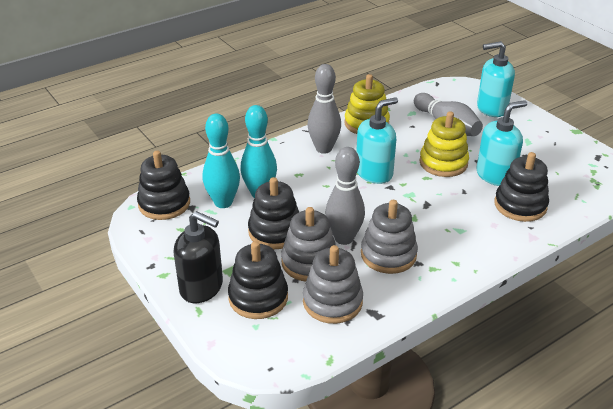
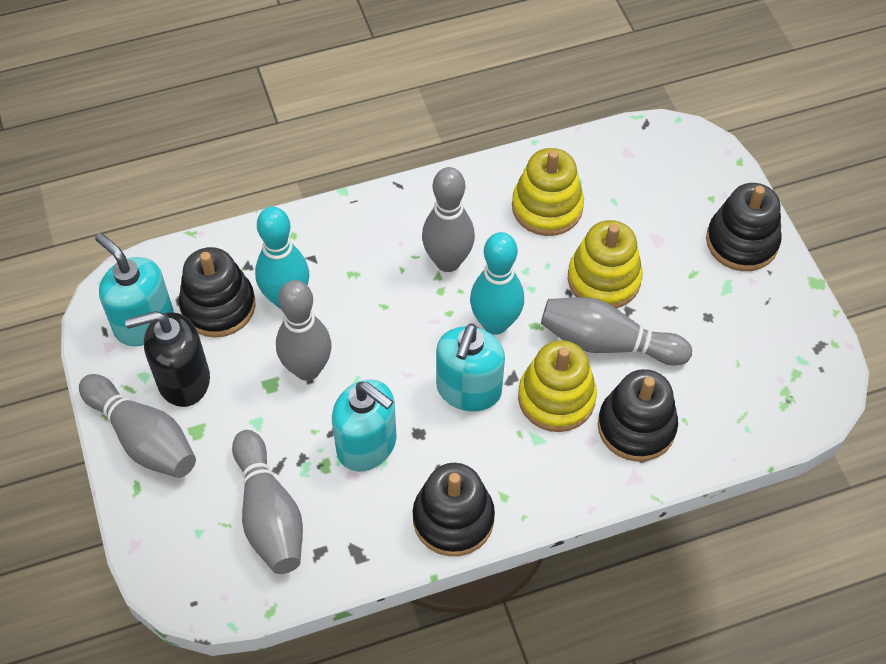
grey bowling pin: [307,64,341,154] [326,147,365,245] [414,93,483,136] = 3 -> [79,374,196,478] [232,430,303,574] [276,280,331,381] [422,167,475,272] [541,297,692,366] = 5
grey stacking toy: [281,207,336,281] [303,245,363,324] [361,200,418,274] = 3 -> none = 0
yellow stacking toy: [344,74,390,134] [419,112,469,177] = 2 -> [512,148,584,236] [518,340,597,432] [568,220,643,308] = 3

